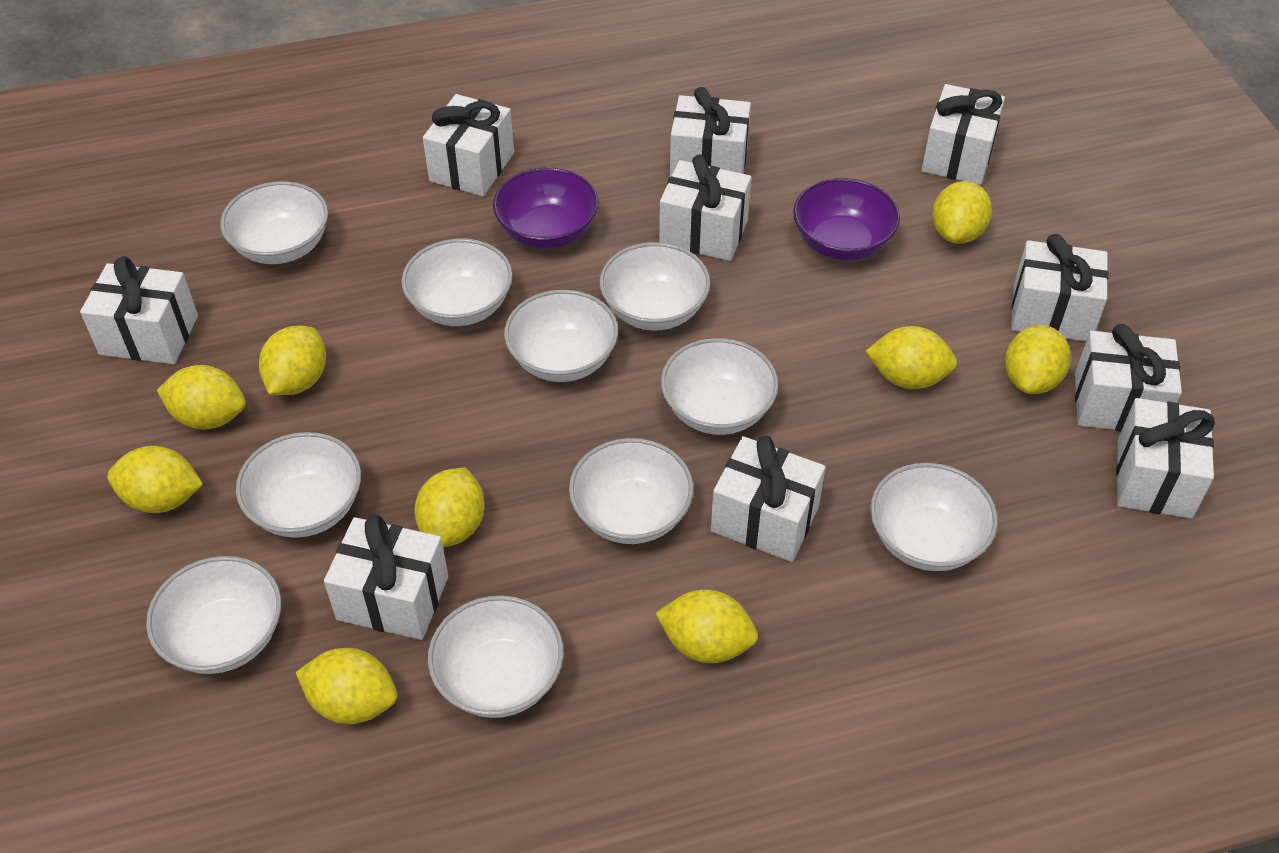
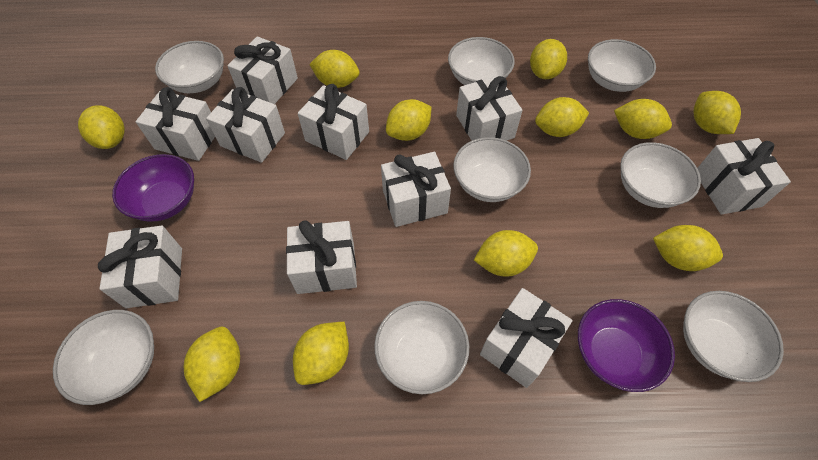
white bowl: [146,556,281,674] [220,181,328,264] [236,432,361,538] [402,239,513,326] [428,596,564,718] [504,290,618,382] [569,438,694,544] [600,242,710,331] [661,338,778,435] [870,463,998,571] = 10 -> [53,310,154,405] [155,41,224,93] [374,301,469,394] [448,37,515,85] [453,137,531,202] [588,39,656,92] [620,142,701,208] [683,291,784,382] = 8
yellow lemon: [107,446,203,513] [157,365,246,430] [259,326,326,395] [296,648,397,724] [415,467,485,548] [655,590,758,663] [866,326,957,389] [932,181,992,244] [1005,325,1071,394] = 9 -> [78,105,125,149] [184,327,240,402] [293,322,349,385] [309,50,360,88] [386,99,431,141] [474,230,538,277] [530,39,567,79] [535,97,589,137] [614,99,672,139] [653,225,723,271] [693,91,741,134] = 11

